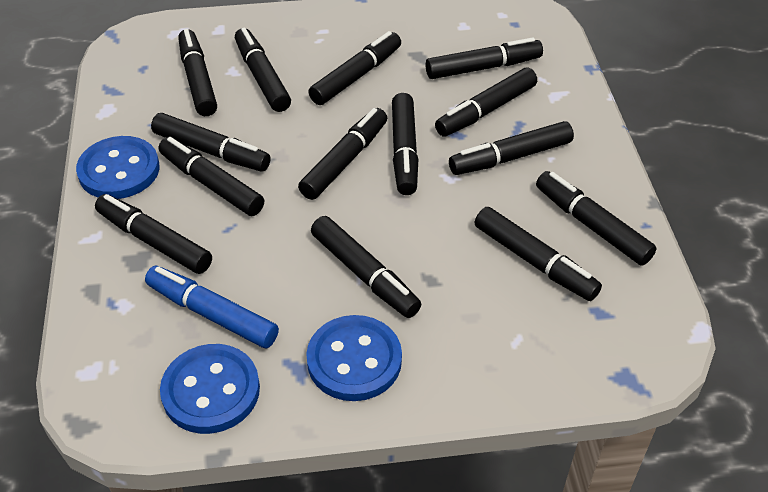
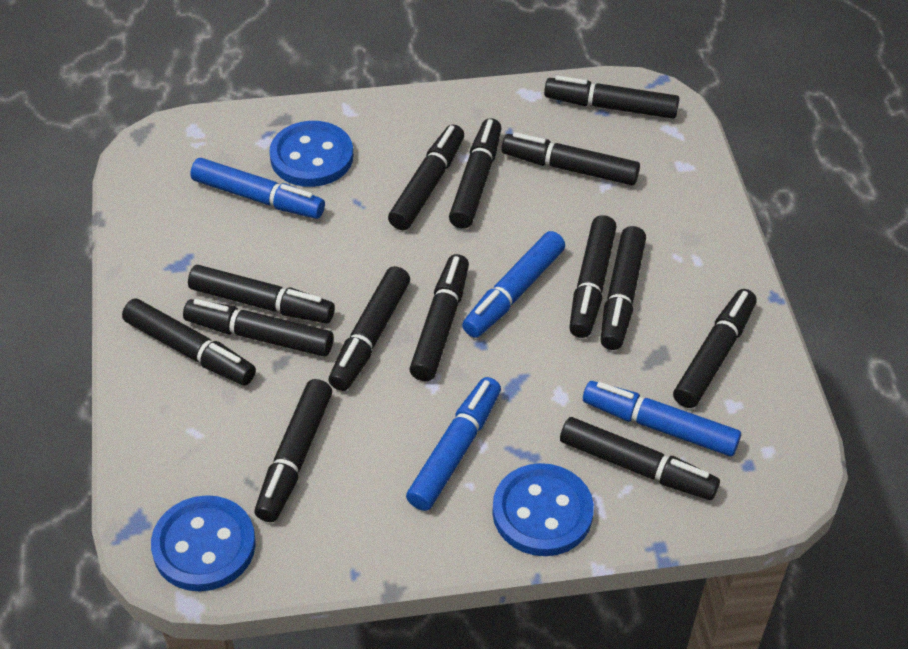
blue marker: [145,266,279,348] = 1 -> [190,158,325,219] [406,377,501,511] [462,231,565,338] [583,381,741,457] = 4

